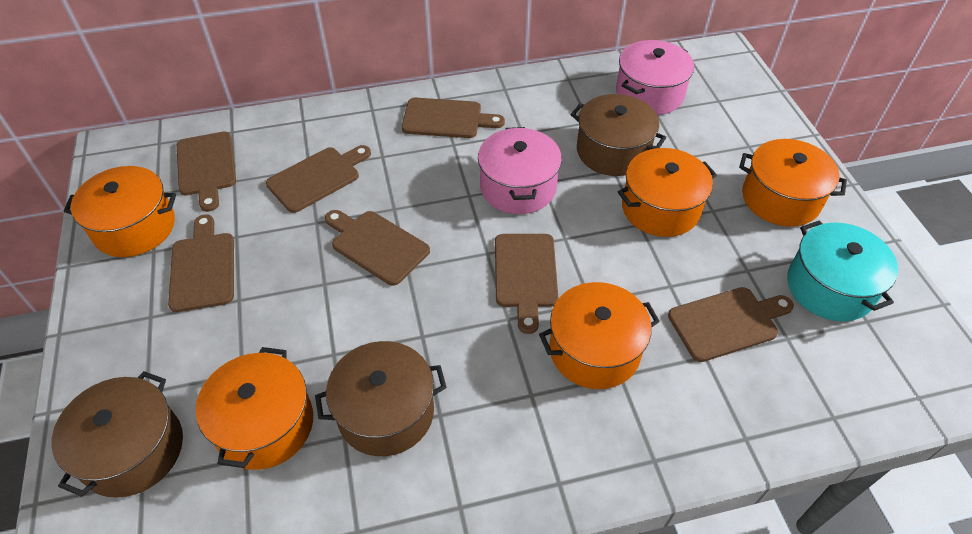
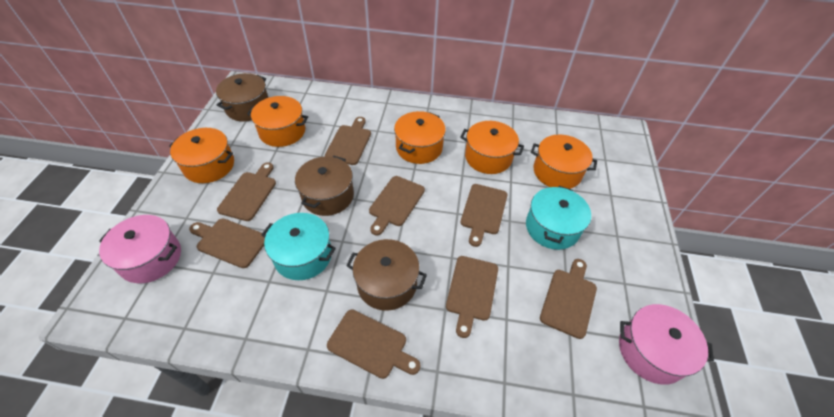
brown cutting board: [168,214,234,312] [177,131,236,212] [266,145,371,213] [325,210,430,286] [402,97,505,138] [495,234,558,334] [668,287,794,362] = 7 -> [189,219,266,268] [217,162,276,221] [325,117,371,165] [327,309,421,379] [369,176,425,236] [446,256,498,338] [461,184,508,247] [540,259,597,339] = 8
turquoise pot: [787,221,898,322] = 1 -> [261,213,336,280] [526,186,591,250] = 2

